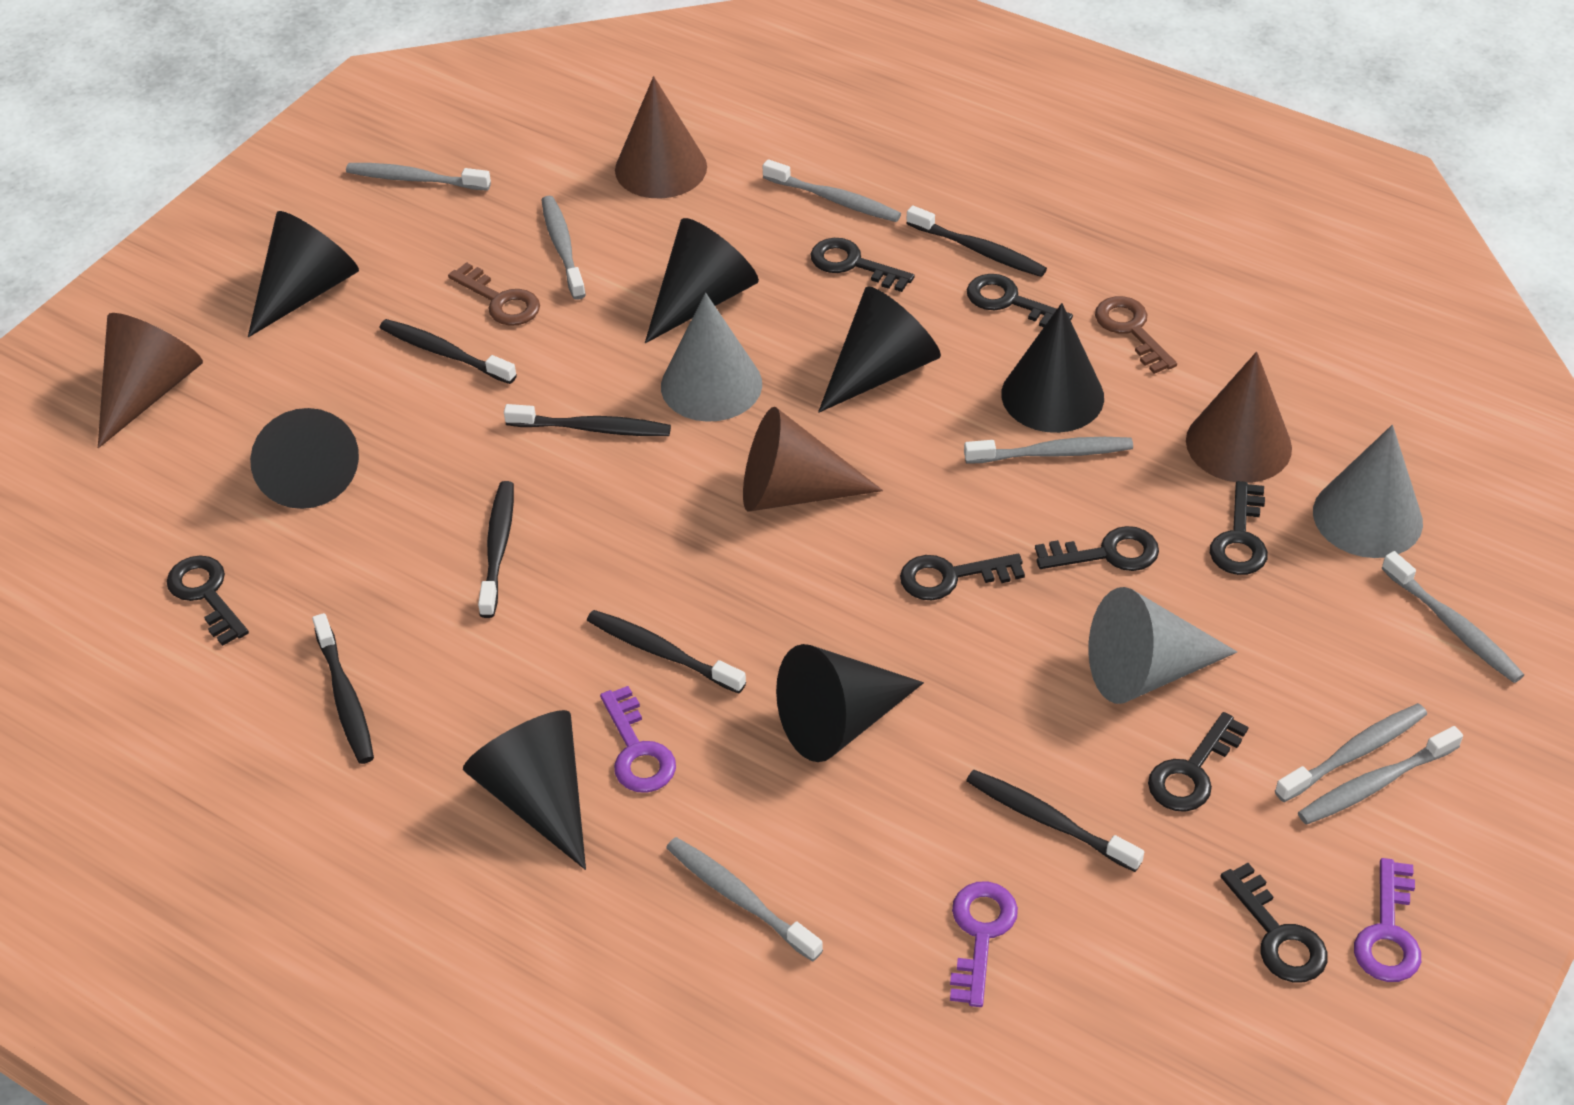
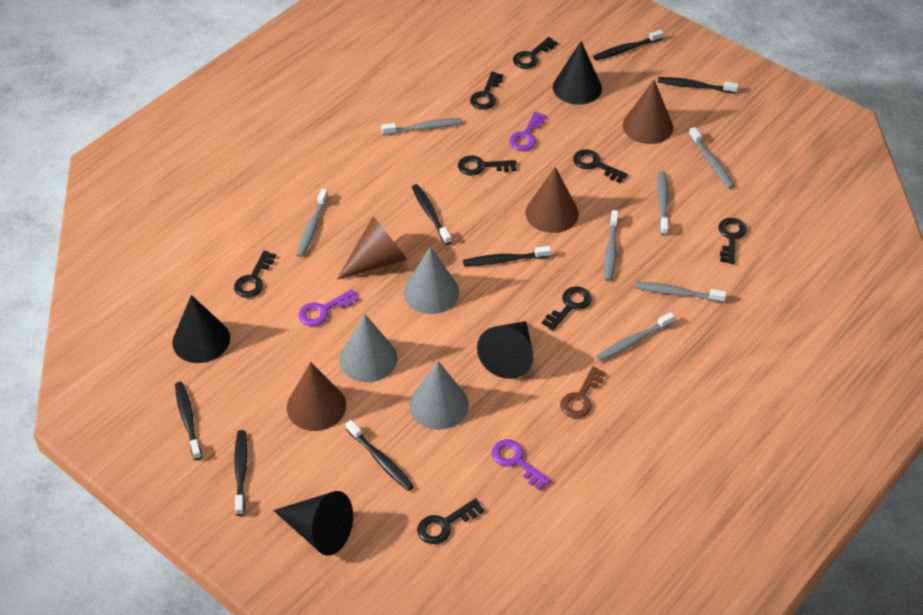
black cone: [248,211,359,338] [250,408,359,509] [463,710,586,870] [645,218,759,343] [776,644,924,762] [818,286,941,413] [1001,303,1104,433] = 7 -> [172,295,230,363] [273,491,353,556] [477,321,533,379] [553,41,602,105] = 4
brown key: [448,262,540,326] [1095,296,1177,374] = 2 -> [560,366,606,418] = 1
grey toothbrush: [346,163,491,191] [541,196,586,300] [666,837,823,962] [763,159,901,222] [964,437,1133,464] [1275,703,1427,802] [1298,726,1463,825] [1381,551,1524,683] = 8 -> [296,189,328,257] [381,118,462,135] [596,312,675,361] [604,210,618,281] [635,282,727,303] [657,171,668,235] [689,127,734,189] = 7

